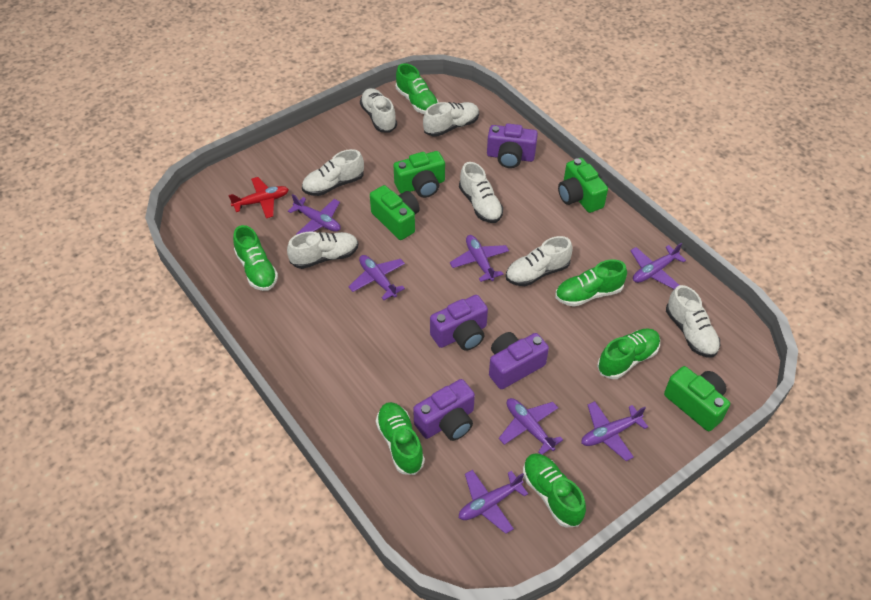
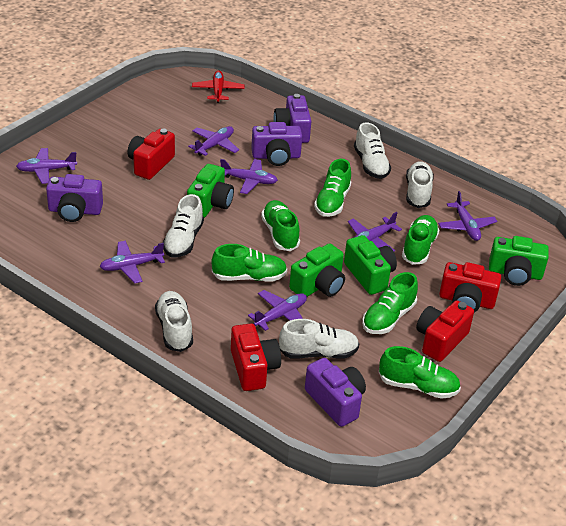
red camera: none = 0 -> [127,129,175,180] [231,323,281,391] [416,300,474,362] [439,262,501,312] = 4
white shoe: [287,232,358,269] [302,149,364,196] [360,88,397,132] [423,102,479,137] [459,162,503,223] [506,236,573,286] [666,285,720,358] = 7 -> [155,291,193,352] [163,194,204,257] [279,319,359,359] [354,122,391,179] [406,161,434,208] = 5

